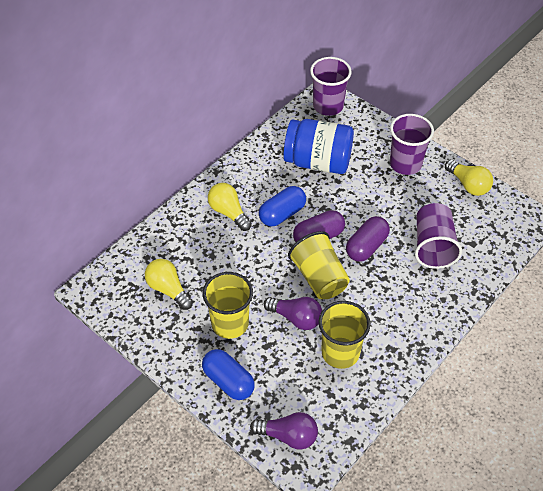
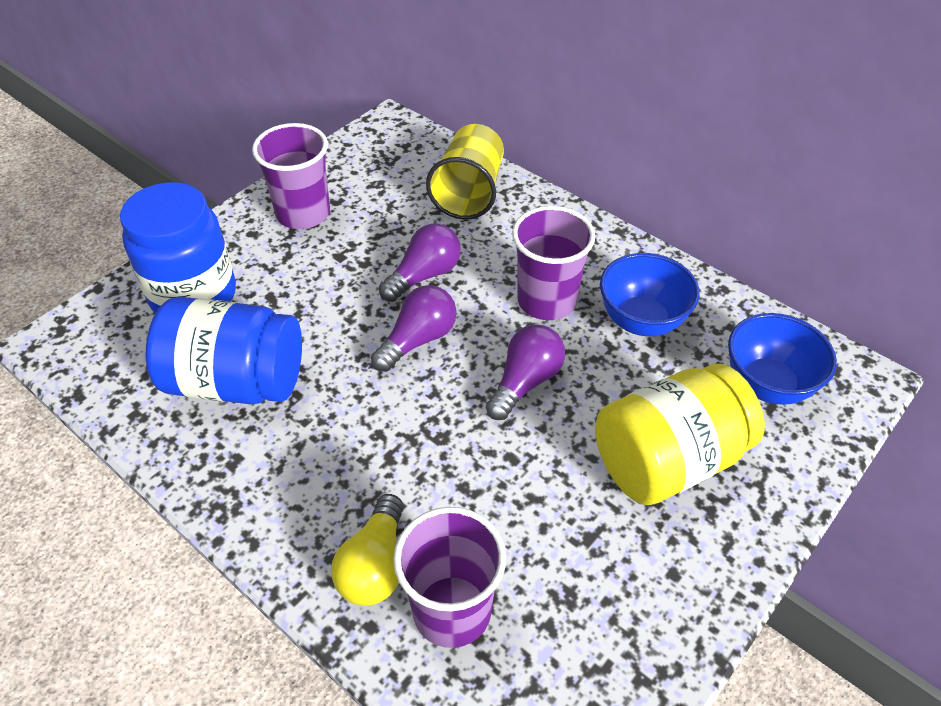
blue bowl: none = 0 -> [600,253,700,336] [728,313,837,405] = 2
blue capsule: [202,349,255,400] [259,186,306,226] = 2 -> none = 0
blue jar: [283,119,354,174] = 1 -> [120,182,236,313] [146,297,302,404] = 2
purple capsule: [293,210,345,242] [346,216,390,262] = 2 -> none = 0
purple light bulb: [250,412,318,450] [264,297,322,330] = 2 -> [371,285,457,372] [379,223,461,302] [486,325,565,420] = 3
yellow cup: [203,272,253,339] [288,231,350,299] [318,301,370,369] = 3 -> [426,124,504,220] = 1
yellow jar: none = 0 -> [595,364,765,505] = 1
yellow light bulb: [145,259,193,310] [208,183,252,231] [445,160,493,196] = 3 -> [331,494,404,606] = 1

